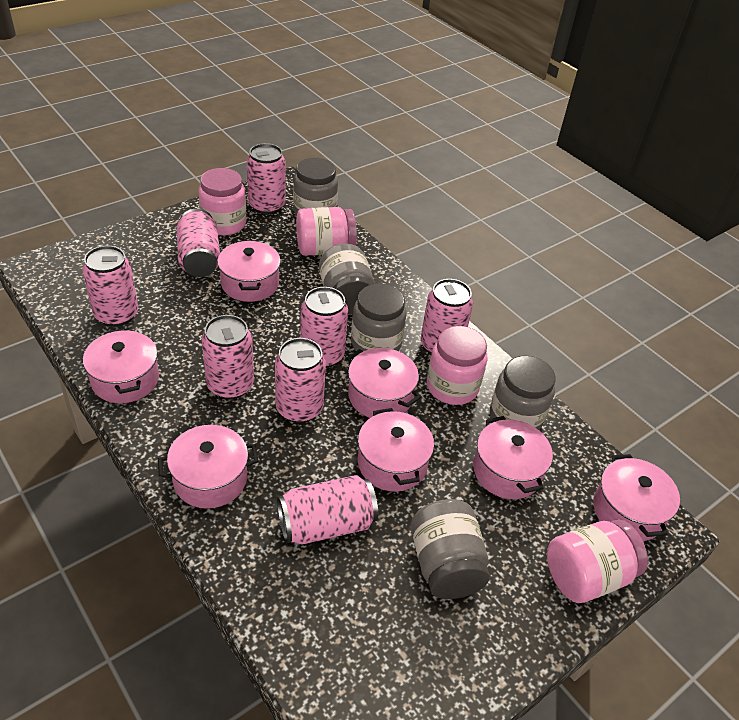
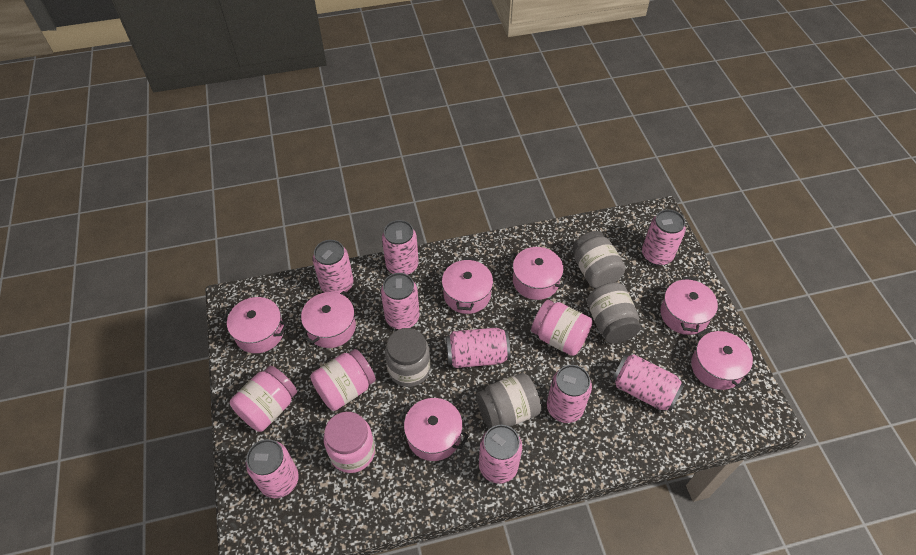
grey jar: [293,158,338,215] [319,244,375,314] [351,284,406,351] [411,499,489,599] [490,356,556,430] = 5 -> [385,328,430,387] [477,373,541,429] [572,231,625,288] [587,282,641,343] = 4
pink can: [83,246,138,327] [176,209,220,277] [202,315,254,400] [247,143,285,215] [275,338,326,423] [277,475,378,545] [300,287,348,368] [421,279,473,354] = 8 -> [246,439,299,498] [313,240,354,294] [381,273,420,329] [382,220,419,275] [446,328,510,368] [479,425,522,484] [547,365,592,423] [612,354,685,412] [642,209,686,266] = 9

